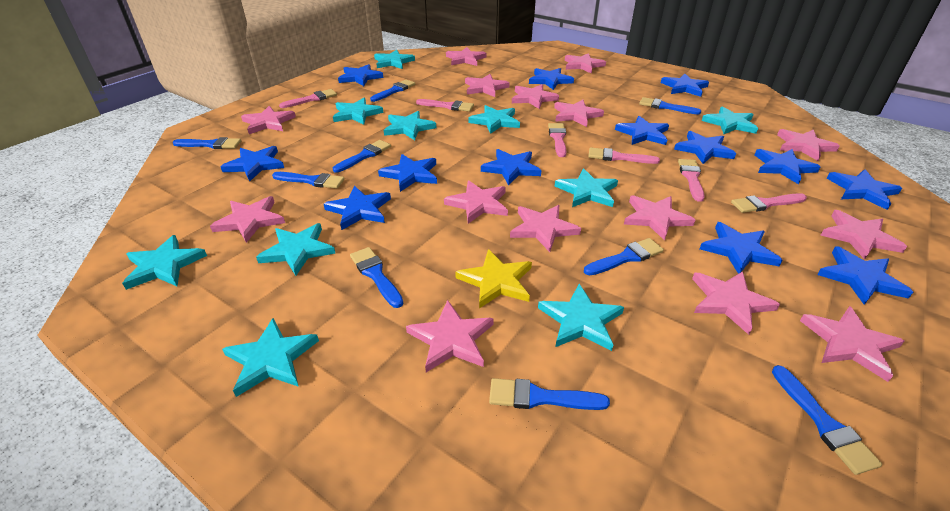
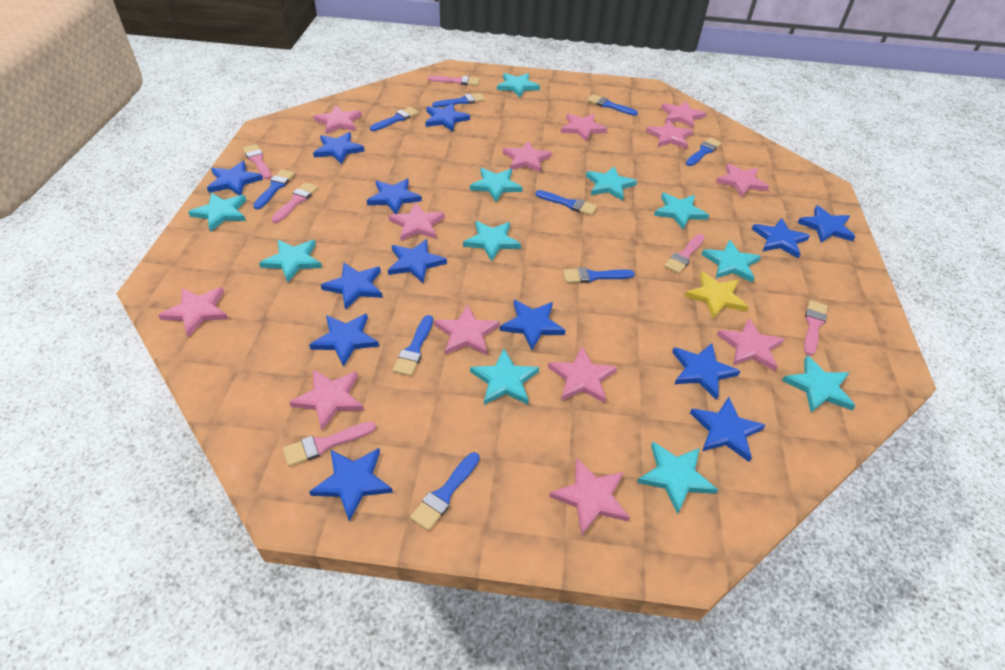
pink star: [210,196,285,243] [241,106,296,134] [406,300,494,372] [444,181,508,224] [446,47,486,66] [465,74,510,97] [510,205,581,252] [512,84,559,109] [554,100,604,127] [565,53,606,74] [624,195,695,241] [692,271,780,335] [777,129,840,161] [800,306,905,382] [820,210,907,260] = 15 -> [158,287,228,337] [289,369,364,431] [313,105,362,134] [389,203,445,241] [434,304,500,355] [503,141,552,173] [548,347,617,403] [549,458,630,535] [561,113,608,142] [646,120,693,149] [661,101,706,128] [716,163,769,198] [717,318,784,371] = 13
turquoise star: [122,235,207,290] [222,318,319,397] [256,223,336,276] [333,98,383,125] [374,50,415,69] [384,111,436,140] [469,105,520,134] [538,284,624,351] [555,168,618,207] [702,106,758,134] = 10 -> [188,193,246,232] [259,240,322,283] [463,221,521,262] [470,168,522,202] [470,349,539,405] [497,73,540,98] [586,167,637,201] [637,442,718,515] [654,193,709,229] [701,240,761,283] [782,356,855,412] = 11

